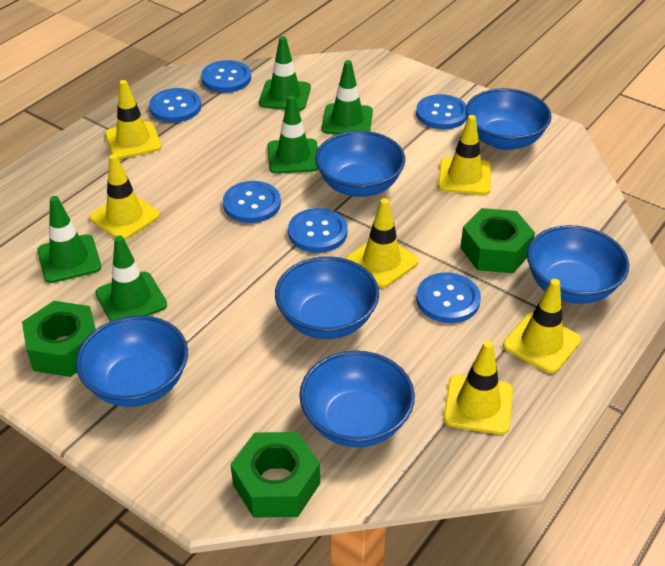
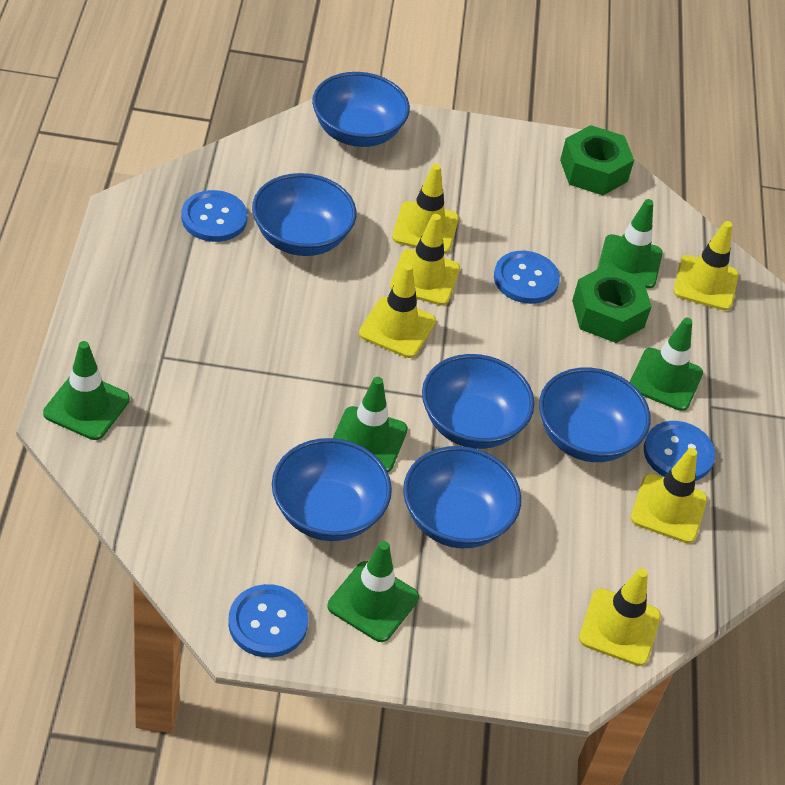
blue button: [149,88,201,123] [201,60,251,93] [223,181,281,223] [288,208,347,253] [416,94,467,129] [416,273,481,323] = 6 -> [181,190,247,242] [228,584,308,658] [494,251,560,304] [644,421,715,481] = 4
green nut: [22,301,96,377] [230,432,320,518] [460,208,535,273] = 3 -> [560,125,634,195] [572,265,652,343] = 2

